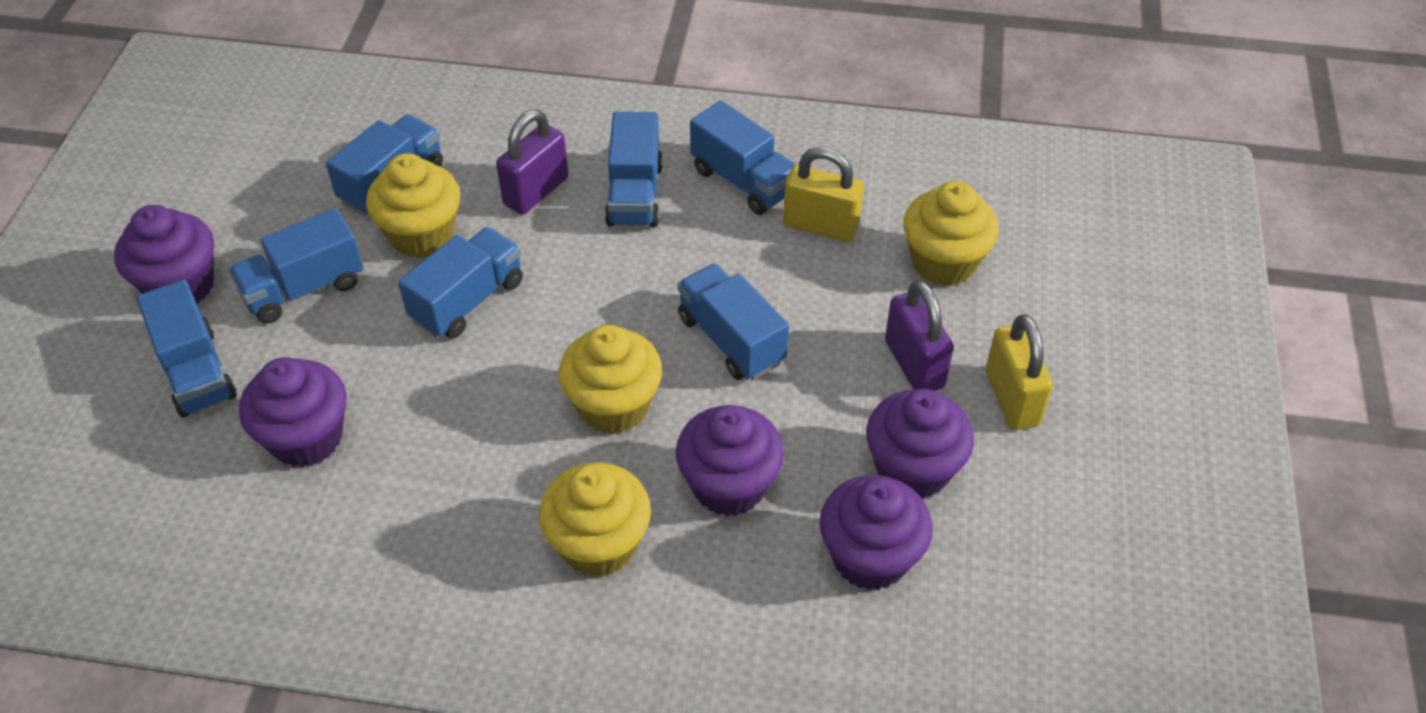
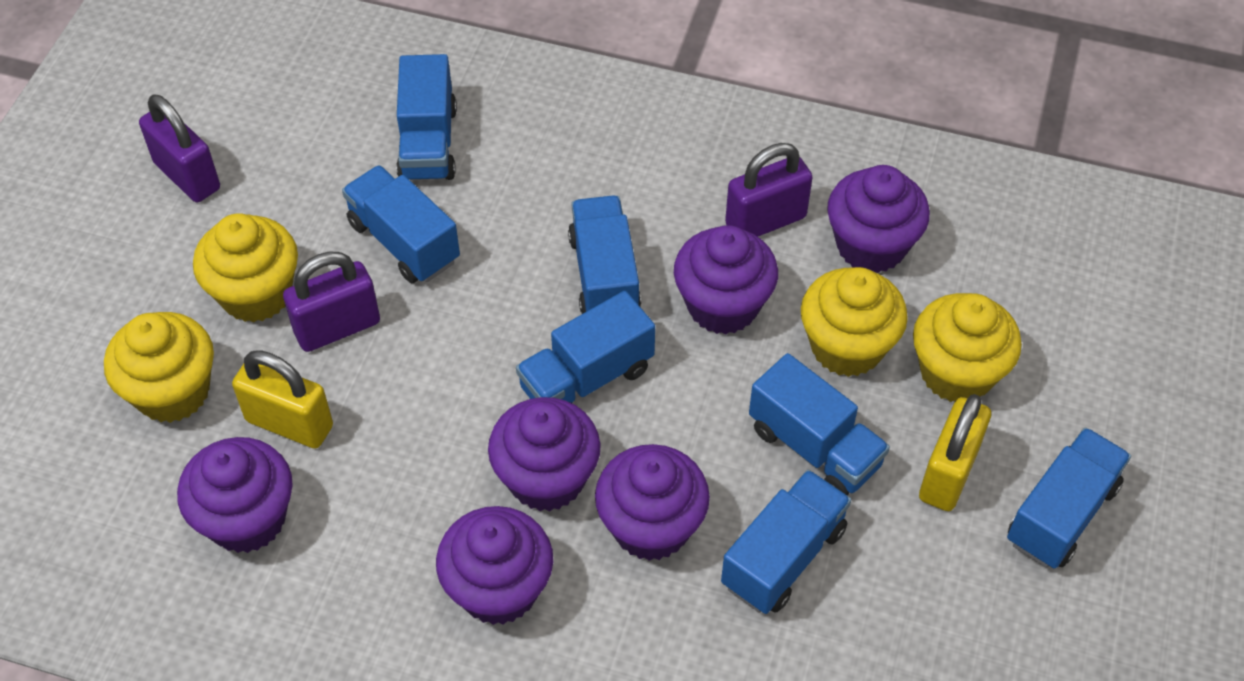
purple cupcake: [114,205,214,304] [239,357,346,468] [676,405,784,516] [819,475,933,590] [866,389,974,499] = 5 -> [177,437,293,553] [436,506,553,625] [488,397,601,512] [595,444,710,561] [674,225,778,335] [827,165,930,273] = 6
purple padlock: [496,109,568,214] [885,280,954,391] = 2 -> [139,94,220,202] [283,252,380,352] [725,143,813,237] = 3

